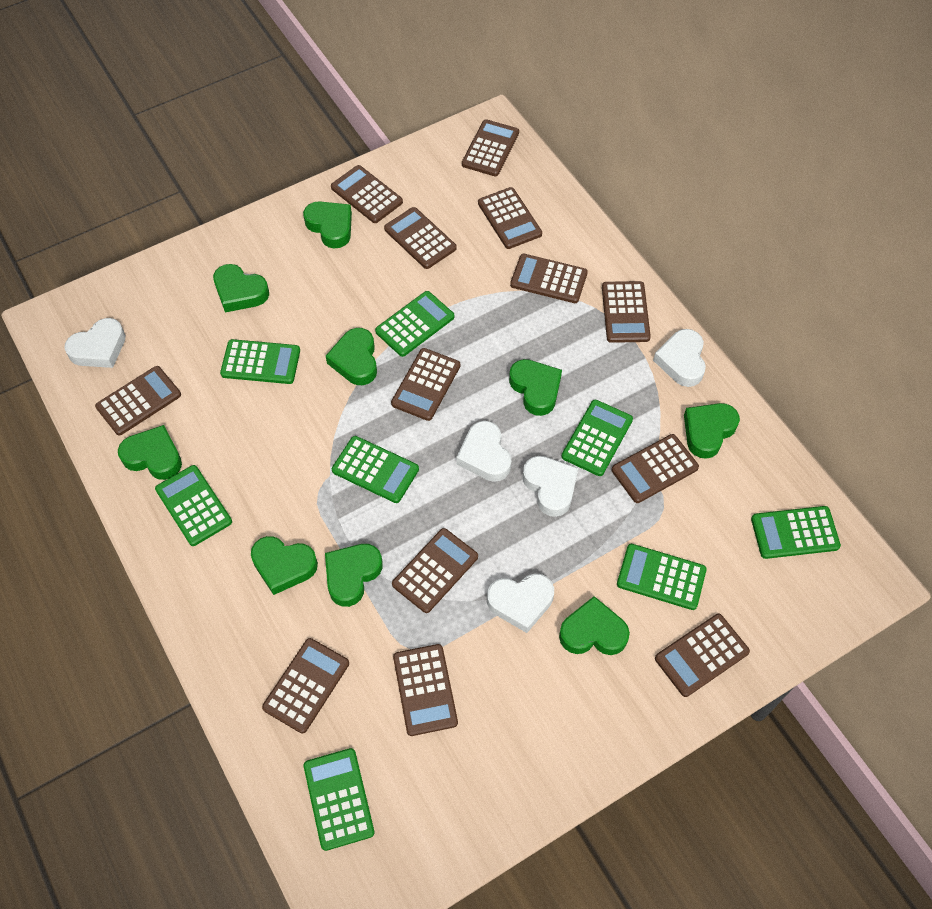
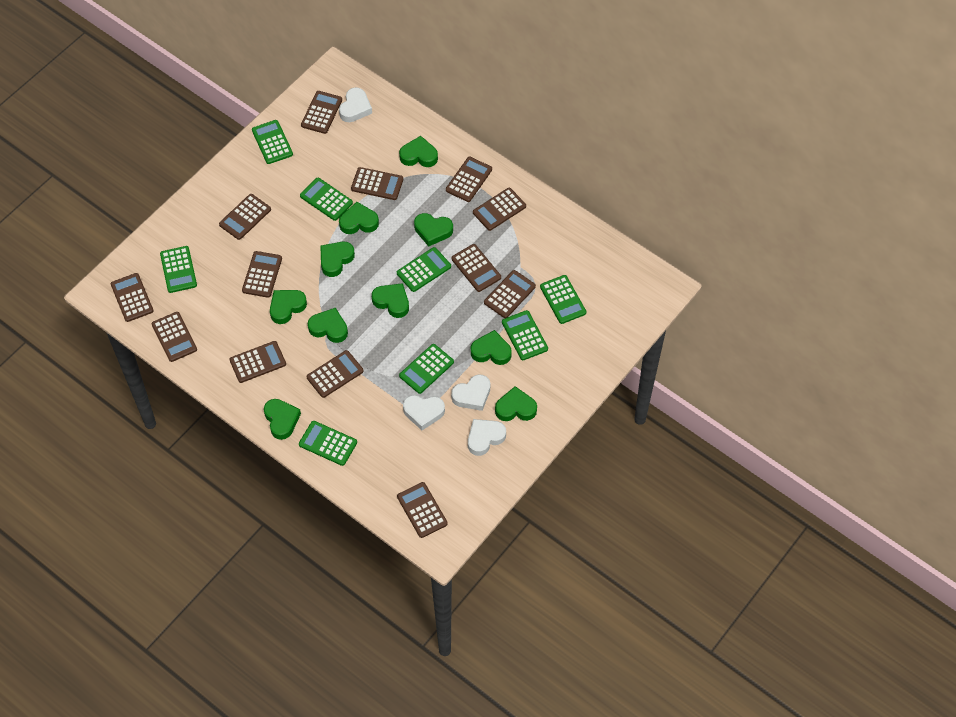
green heart: [118,425,182,480] [213,264,269,312] [251,536,318,595] [303,201,352,249] [325,544,383,607] [326,328,377,385] [509,359,562,416] [559,596,630,655] [684,403,740,459] = 9 -> [264,399,301,440] [270,290,307,324] [308,308,348,343] [320,242,355,277] [339,202,379,234] [372,283,409,318] [399,136,438,167] [414,213,453,247] [471,330,512,365] [495,386,537,421] = 10
white heart: [64,318,126,368] [456,421,511,482] [487,574,554,633] [522,456,578,517] [653,329,706,387] = 5 -> [339,87,372,122] [403,395,445,430] [451,374,490,411] [468,419,506,456] = 4

